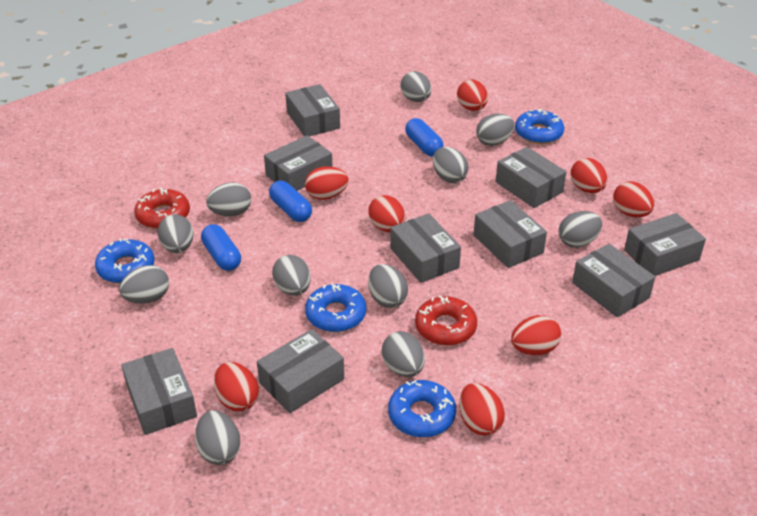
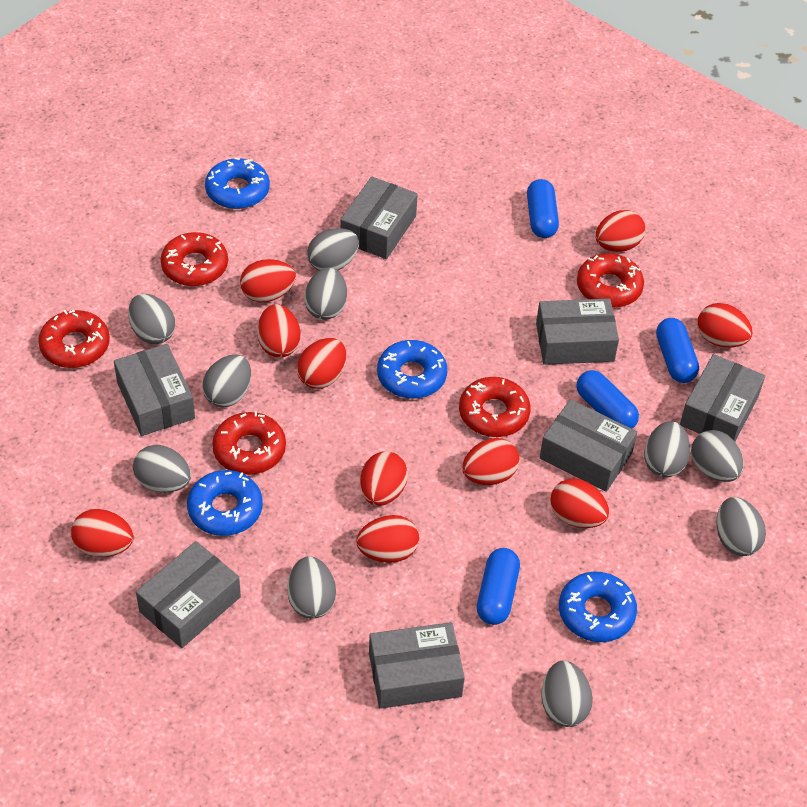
blue capsule: [201,224,241,271] [269,181,312,222] [405,118,444,156] = 3 -> [477,548,520,625] [527,179,559,238] [577,370,639,429] [656,318,699,383] = 4
grey box: [121,348,197,435] [257,329,344,413] [264,135,333,191] [285,84,340,136] [390,213,461,283] [473,200,547,268] [496,147,566,208] [572,244,655,317] [624,213,706,276] = 9 -> [114,344,195,436] [136,541,241,648] [340,177,418,259] [369,622,465,709] [536,298,619,365] [540,399,637,492] [680,354,765,441] = 7
grey egg: [119,265,169,304] [157,214,194,253] [195,410,241,465] [206,182,251,216] [272,255,311,296] [368,264,408,308] [382,331,425,377] [401,71,431,102] [433,147,469,183] [476,114,514,146] [558,211,602,248] = 11 -> [128,294,175,344] [133,445,191,493] [202,355,251,407] [287,556,336,619] [304,268,347,320] [307,228,359,271] [541,661,593,727] [644,421,690,477] [691,430,744,482] [716,497,766,556] = 10
red donut: [134,188,190,229] [415,296,477,346] = 2 -> [38,310,110,368] [161,232,228,286] [212,411,286,475] [459,377,530,437] [577,253,644,308] = 5
red egg: [214,362,259,411] [305,166,349,200] [368,195,405,232] [457,80,488,111] [459,383,505,436] [511,315,561,355] [571,158,607,193] [613,181,654,217] = 8 -> [71,509,134,557] [240,259,296,302] [257,304,301,358] [297,338,346,389] [356,515,419,563] [360,451,408,506] [462,438,520,485] [550,478,609,528] [595,210,645,252] [697,303,753,347] = 10

